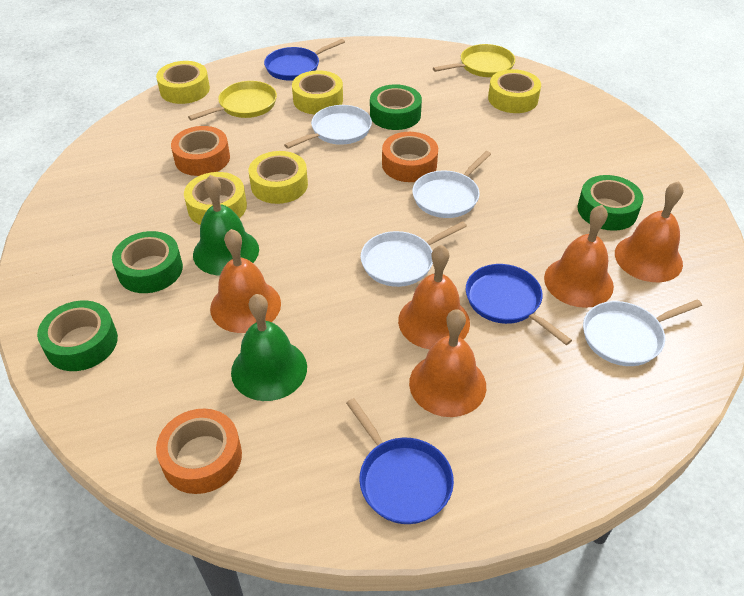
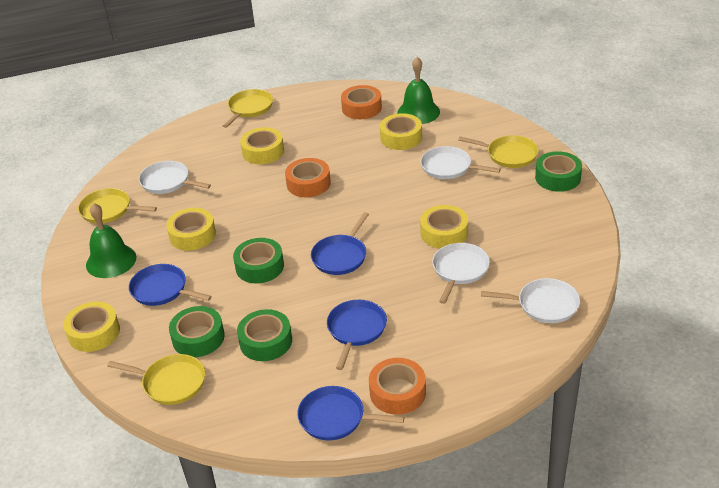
blue pan: [264,39,345,81] [346,398,454,524] [466,264,572,345] = 3 -> [129,264,212,306] [297,386,404,441] [311,212,369,275] [327,300,387,370] = 4
orange bell: [210,229,281,333] [398,245,470,349] [409,309,486,417] [544,205,614,308] [615,181,683,282] = 5 -> none = 0
yellow pan: [188,81,277,121] [433,44,515,77] = 2 -> [78,188,157,223] [107,354,205,405] [223,89,273,128] [458,135,539,168] = 4

